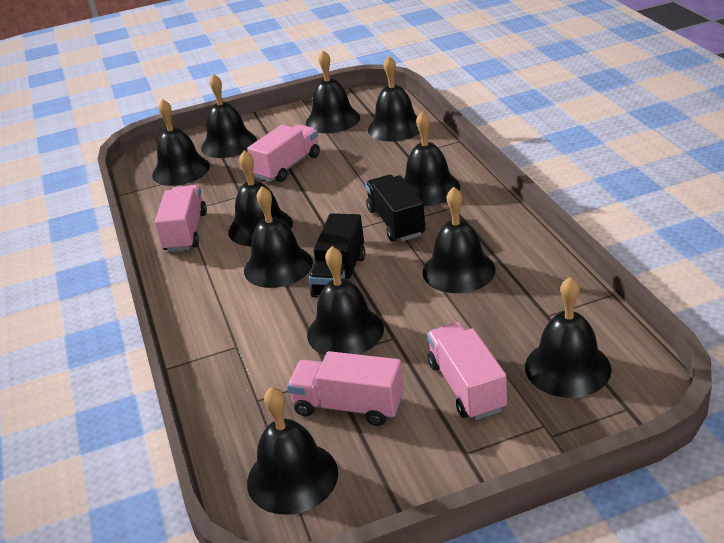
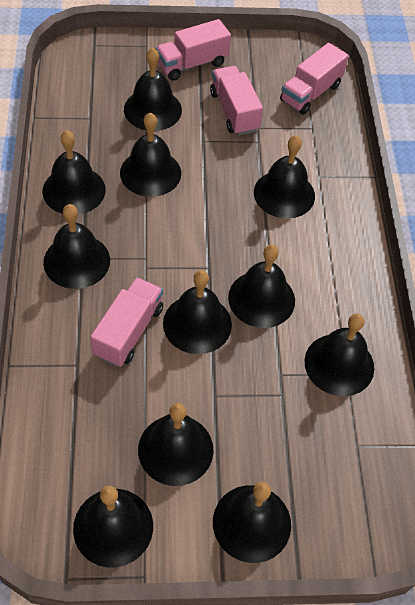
black truck: [309,213,365,298] [365,175,425,242] = 2 -> none = 0

